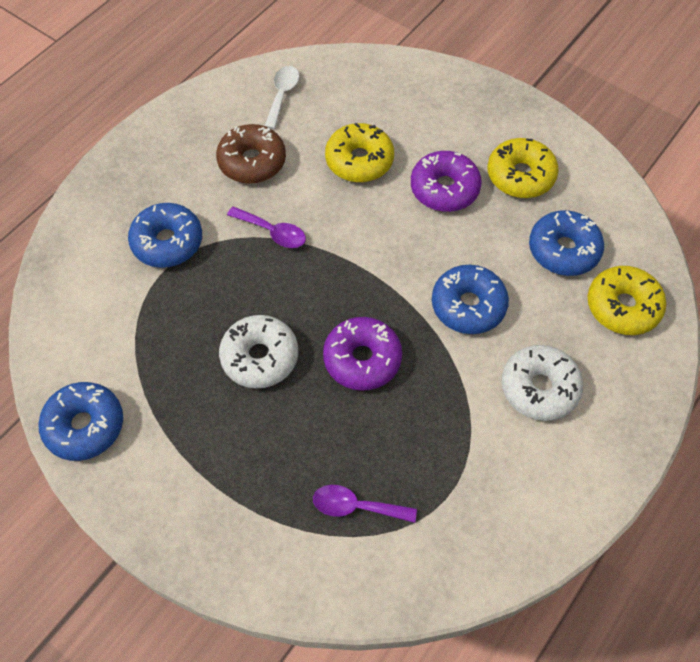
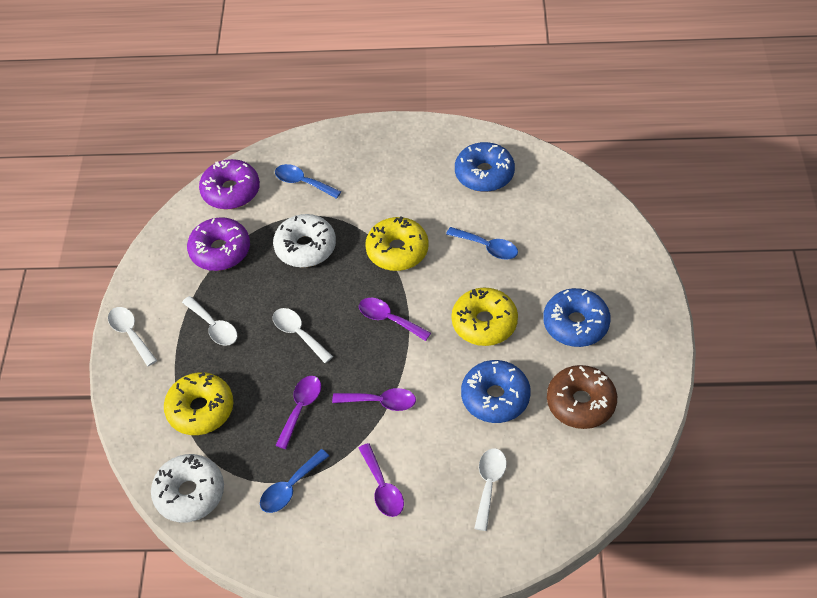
blue donut: [38,382,123,461] [128,203,202,268] [432,265,509,334] [529,210,604,276] = 4 -> [455,142,515,192] [461,360,531,423] [543,288,611,347] = 3
blue spoon: none = 0 -> [260,449,329,513] [275,164,341,199] [446,227,518,260] = 3
purple spoon: [227,206,306,248] [313,485,417,523] = 2 -> [275,376,321,449] [332,388,416,411] [359,298,431,341] [359,443,404,517] = 4
white spoon: [265,66,299,129] = 1 -> [108,307,157,366] [182,296,237,346] [273,308,333,363] [474,448,507,531] = 4

